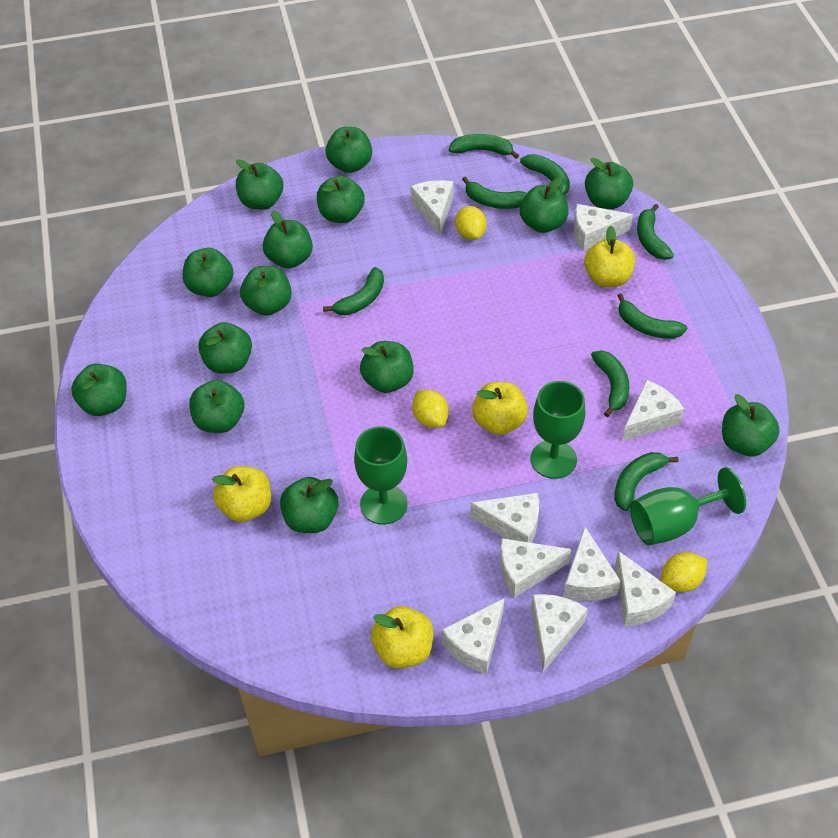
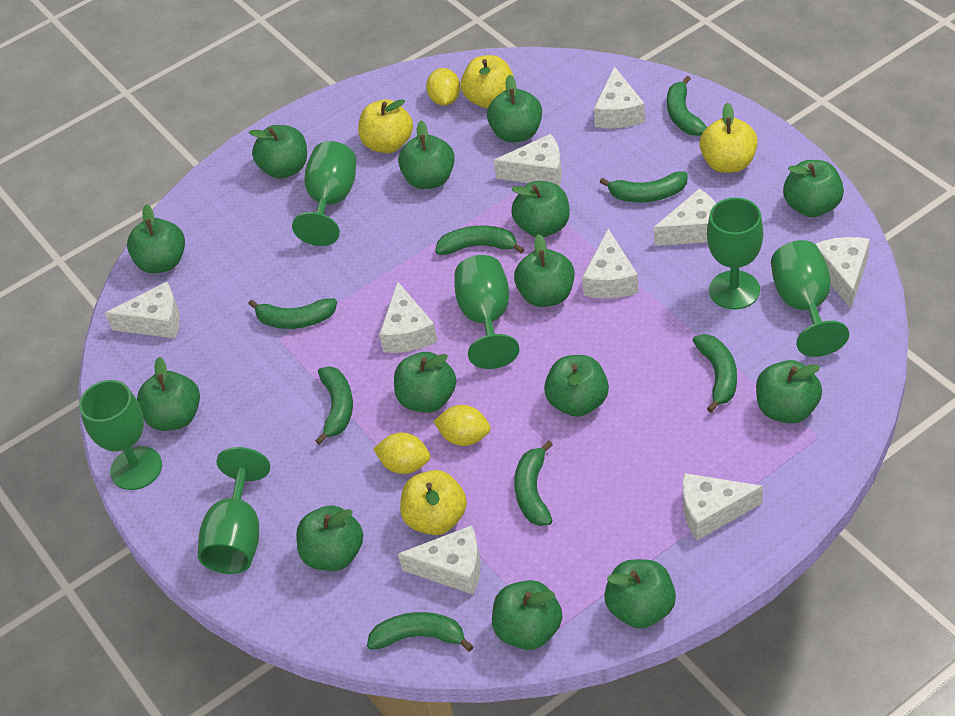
green goblet: [354,426,408,525] [531,381,585,479] [630,467,746,545] = 3 -> [79,380,162,490] [198,447,270,574] [292,141,356,246] [455,255,519,369] [707,197,763,310] [771,240,849,357] = 6

